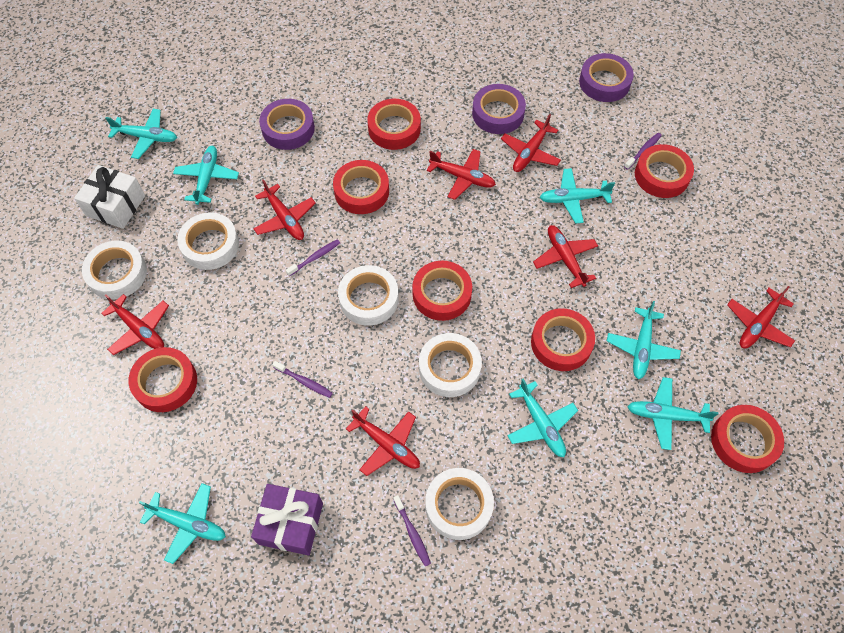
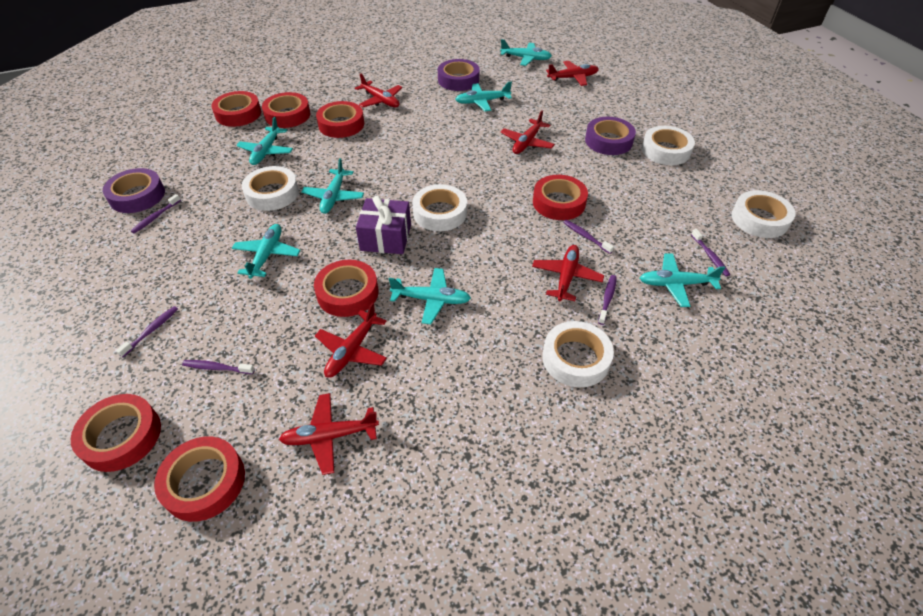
purple toothbrush: [272,361,333,398] [286,239,340,276] [393,495,431,566] [624,133,662,170] = 4 -> [116,306,178,357] [131,194,181,233] [182,360,255,374] [563,220,614,254] [598,275,617,325] [691,229,730,276] = 6
red plane: [101,294,169,355] [253,179,316,240] [346,406,420,476] [427,149,496,200] [501,114,561,172] [533,225,598,288] [727,286,795,348] = 7 -> [279,393,379,475] [315,302,387,378] [355,73,402,108] [501,110,555,154] [532,245,604,301] [546,61,599,86] = 6
white gift: [74,165,145,229] = 1 -> none = 0

